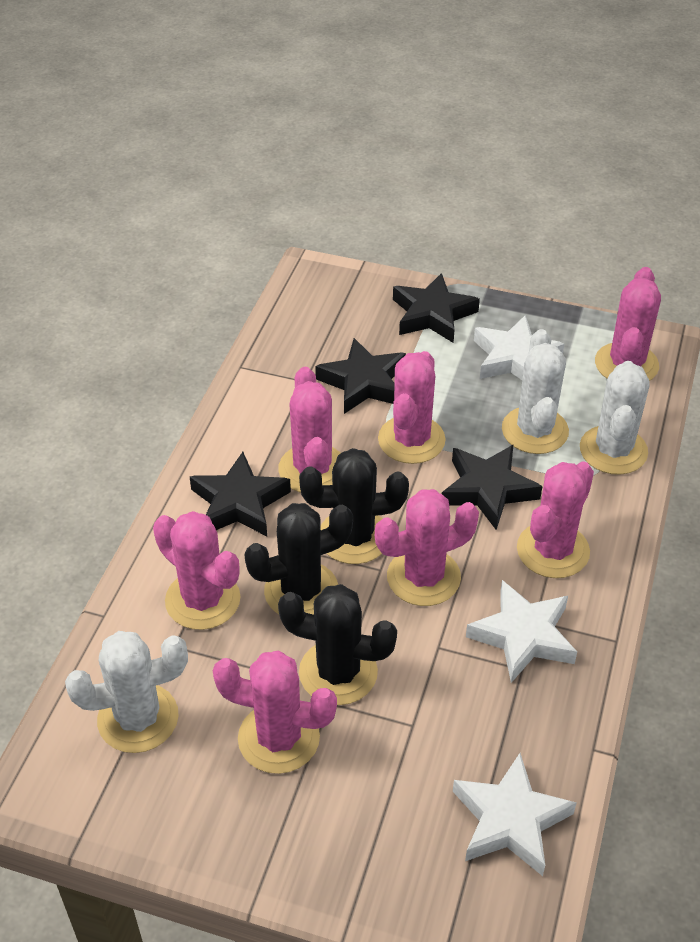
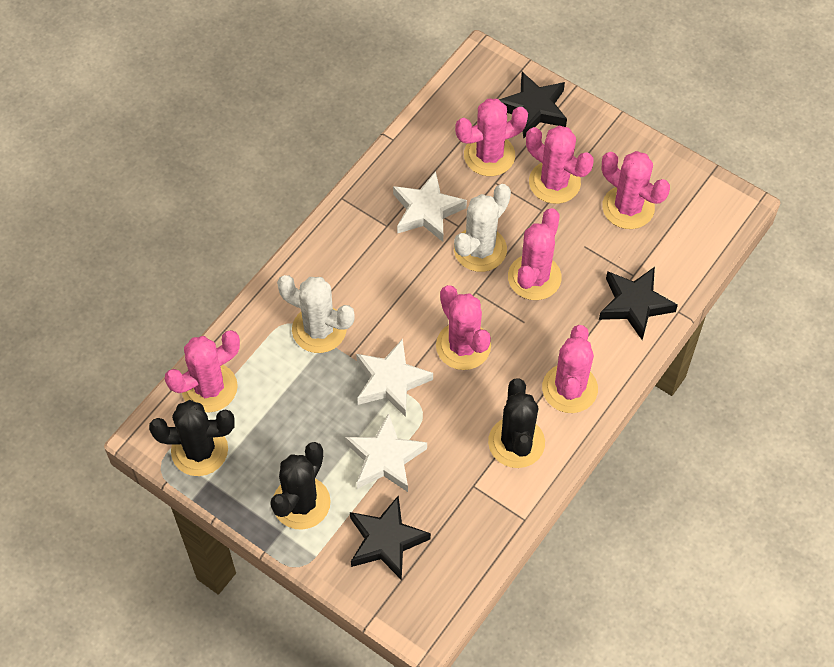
black star: [190,452,291,536] [315,338,406,414] [393,273,480,343] [442,444,542,530] = 4 -> [350,496,431,580] [499,72,567,139] [599,267,678,340] = 3
white cactus: [65,631,188,753] [502,329,569,454] [580,361,650,475] = 3 -> [277,275,355,353] [454,184,511,272] = 2

